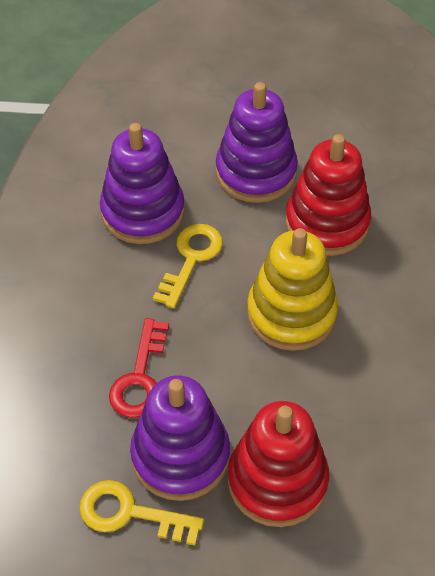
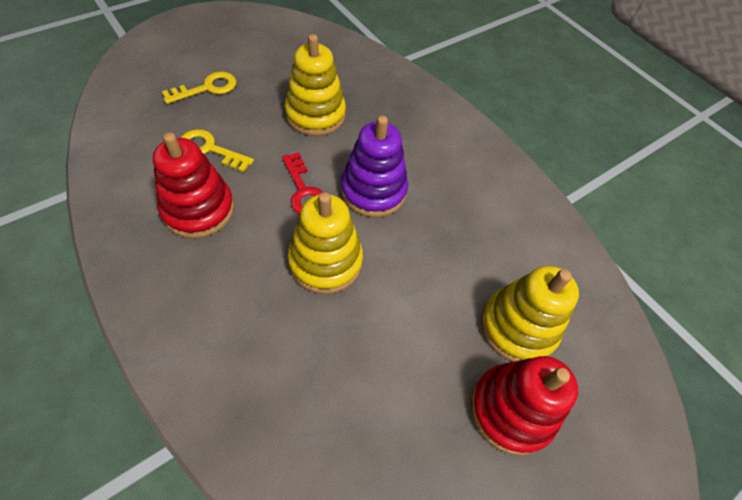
purple stacking toy: [100,123,185,244] [130,375,230,501] [216,82,298,203] = 3 -> [341,116,408,217] = 1
yellow stacking toy: [247,228,338,351] = 1 -> [284,34,346,136] [288,192,363,294] [481,266,579,362] = 3

